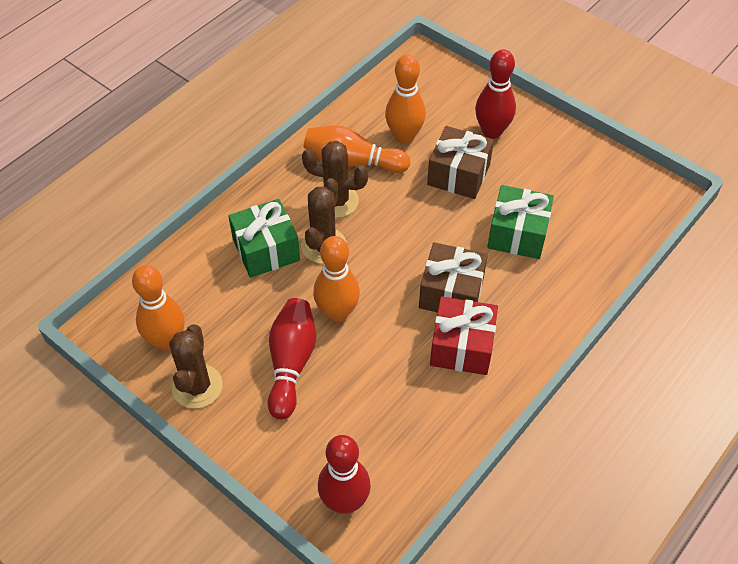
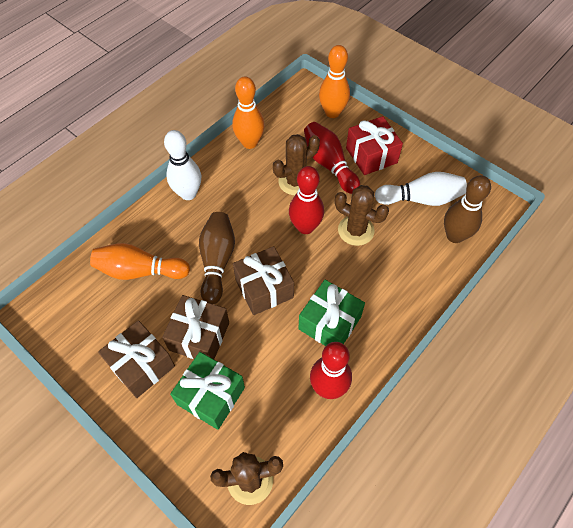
brown bowling pin: none = 0 -> [199,212,235,304] [444,175,491,243] = 2
brown gift: [419,242,488,313] [427,126,494,199] = 2 -> [98,320,175,398] [162,295,229,359] [233,246,294,315] = 3
orange bowling pin: [132,265,185,351] [304,125,410,173] [313,236,360,322] [385,55,426,144] = 4 -> [90,243,190,280] [232,77,265,149] [319,45,350,118] = 3
white bowling pin: none = 0 -> [164,130,201,200] [375,172,467,206] = 2

